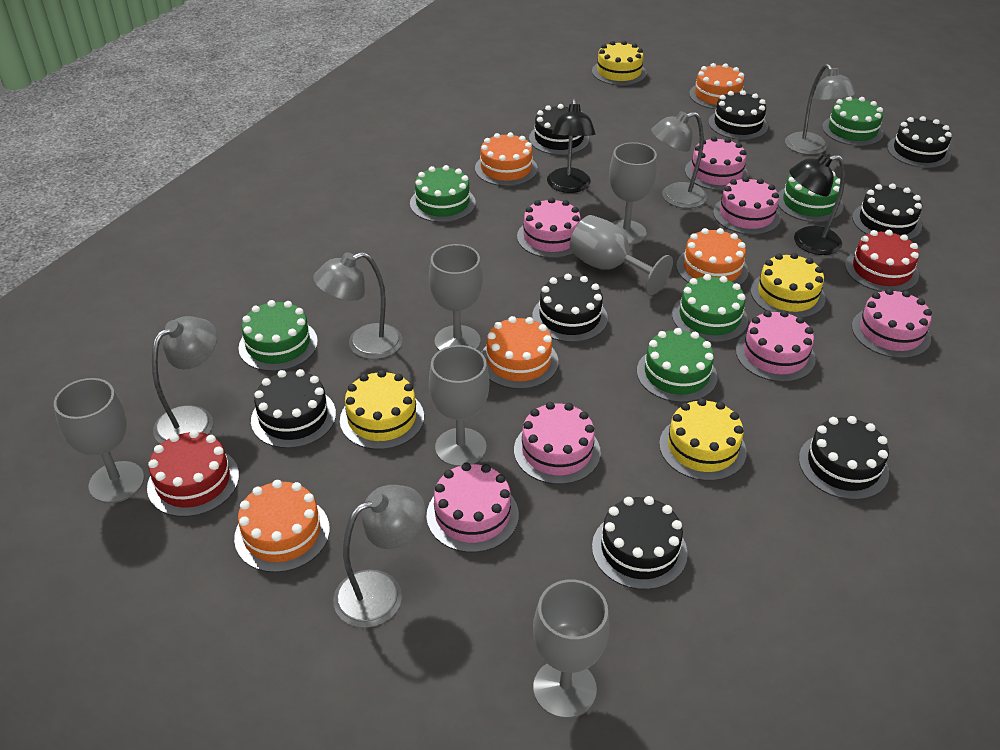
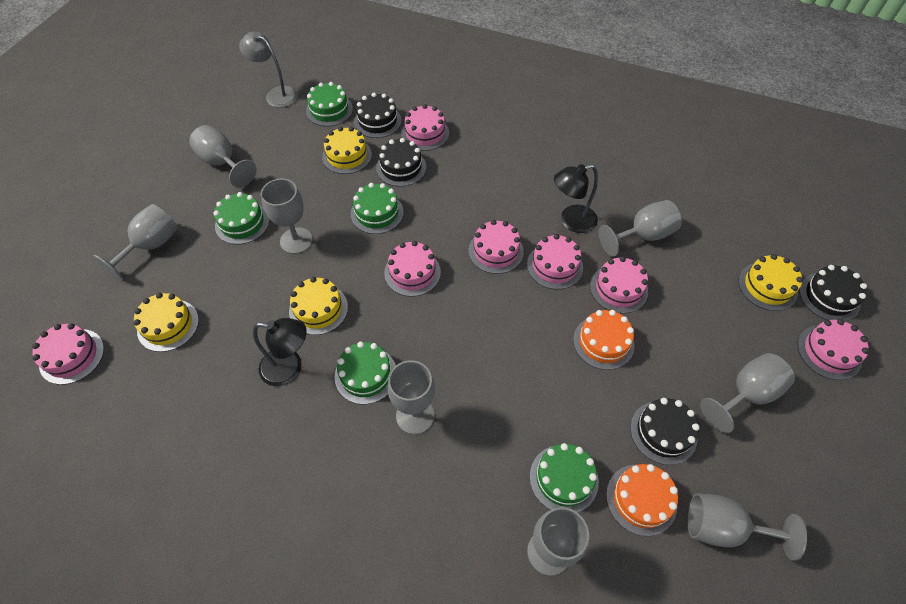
black cake: [251,369,336,448] [529,104,589,155] [532,274,608,342] [592,496,688,590] [708,90,768,140] [799,416,889,500] [852,183,922,240] [887,116,952,168] = 8 -> [354,93,401,138] [376,138,426,187] [630,398,700,465] [799,265,867,321] = 4
green cake: [239,300,318,371] [410,165,476,222] [637,328,717,403] [672,274,748,343] [778,171,843,222] [822,96,884,146] = 6 -> [213,192,269,245] [306,82,353,127] [334,341,396,404] [351,183,404,234] [530,443,599,513] = 5
grey goblet: [54,378,144,503] [429,244,483,350] [429,345,489,467] [533,579,610,718] [570,215,673,296] [609,142,657,245] = 6 -> [93,204,178,280] [189,125,257,187] [261,178,313,254] [388,360,435,434] [527,507,589,576] [599,200,682,257] [687,493,807,561] [700,353,795,433] = 8
grey lamp: [152,316,217,444] [313,252,402,359] [333,485,425,628] [651,111,707,208] [785,64,856,155] = 5 -> [239,32,298,108] = 1
orange cake: [234,480,330,573] [475,132,538,186] [481,316,558,389] [676,228,748,285] [689,63,744,109] = 5 -> [573,310,634,370] [606,464,678,536] = 2
red cake: [147,430,239,517] [845,230,919,292] = 2 -> none = 0

